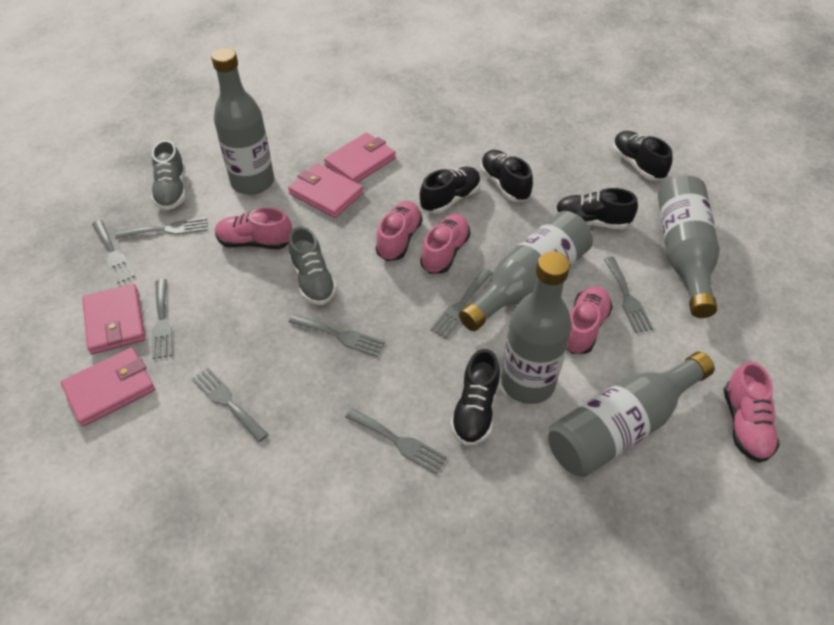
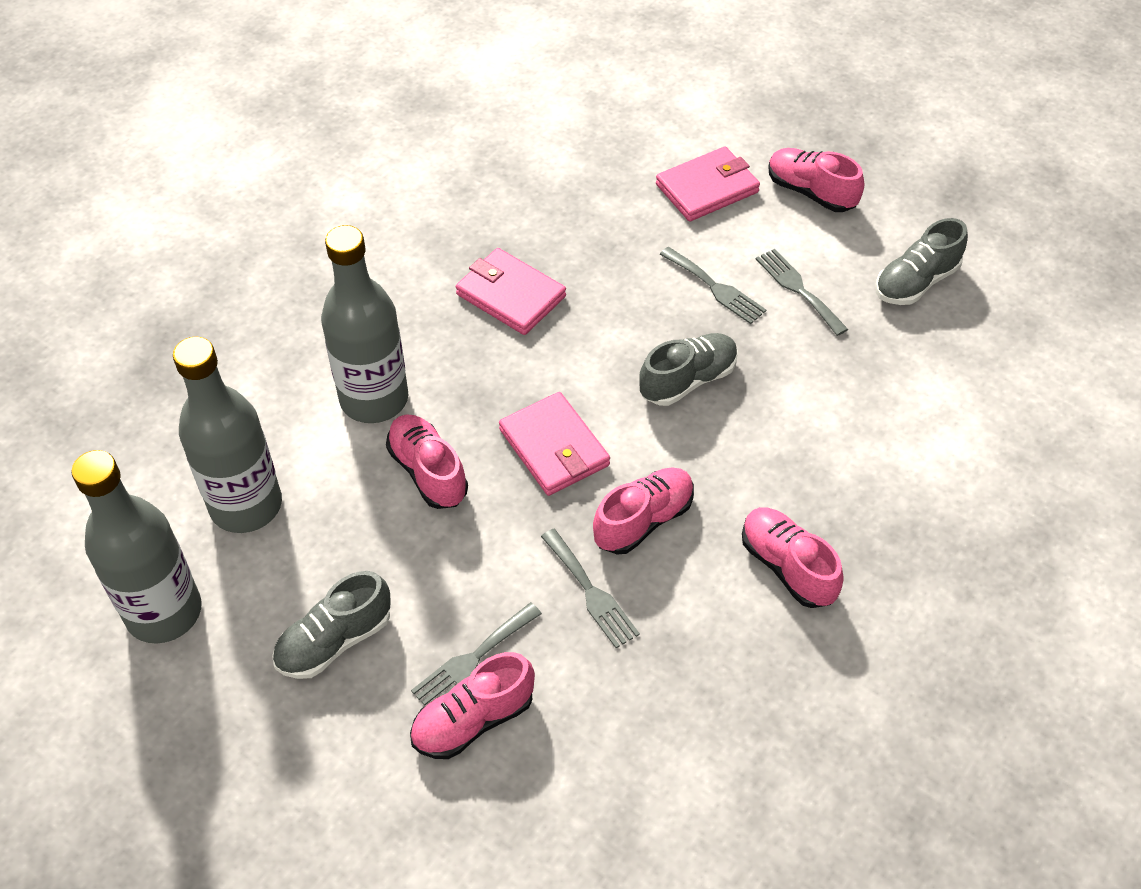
black shoe: [420,167,481,214] [450,349,500,446] [480,150,533,202] [555,188,638,230] [613,131,673,180] = 5 -> none = 0
grey bottle: [211,48,274,195] [459,211,593,331] [501,251,572,404] [548,352,715,477] [658,176,720,318] = 5 -> [71,450,201,644] [173,337,282,533] [321,225,408,423] = 3
grey fork: [92,220,135,283] [115,217,208,239] [152,279,172,359] [192,367,269,442] [289,314,385,357] [345,408,447,474] [430,268,493,338] [604,256,653,333] = 8 -> [411,603,542,706] [541,529,640,648] [659,247,766,324] [756,249,848,336] = 4
grey shoe: [151,140,186,210] [288,226,337,305] = 2 -> [272,571,391,679] [639,333,738,406] [876,218,968,305] = 3
pink wallet: [61,347,155,427] [82,284,145,354] [288,163,363,218] [324,133,396,183] = 4 -> [456,248,566,335] [499,392,610,496] [656,146,760,222] = 3

